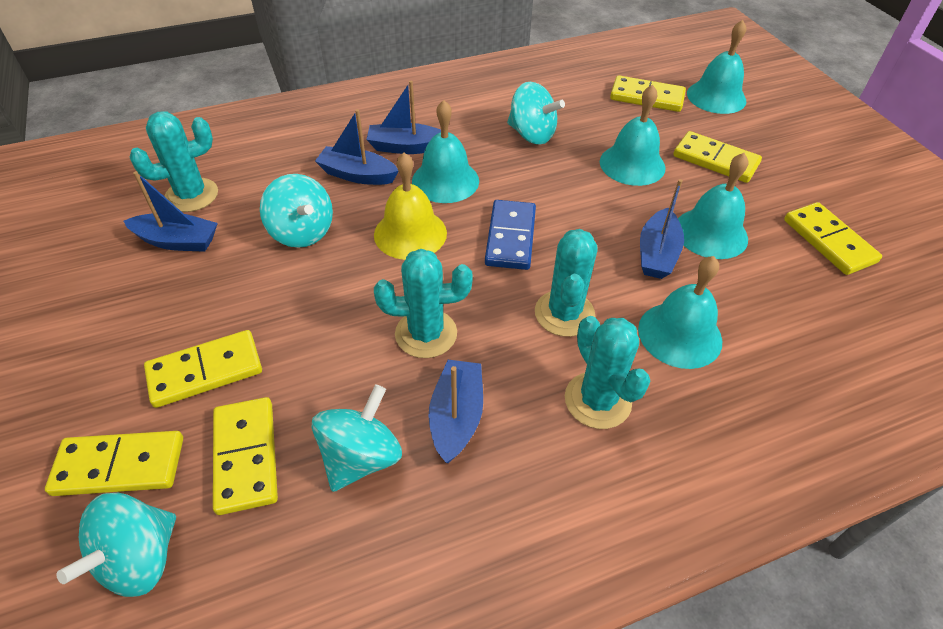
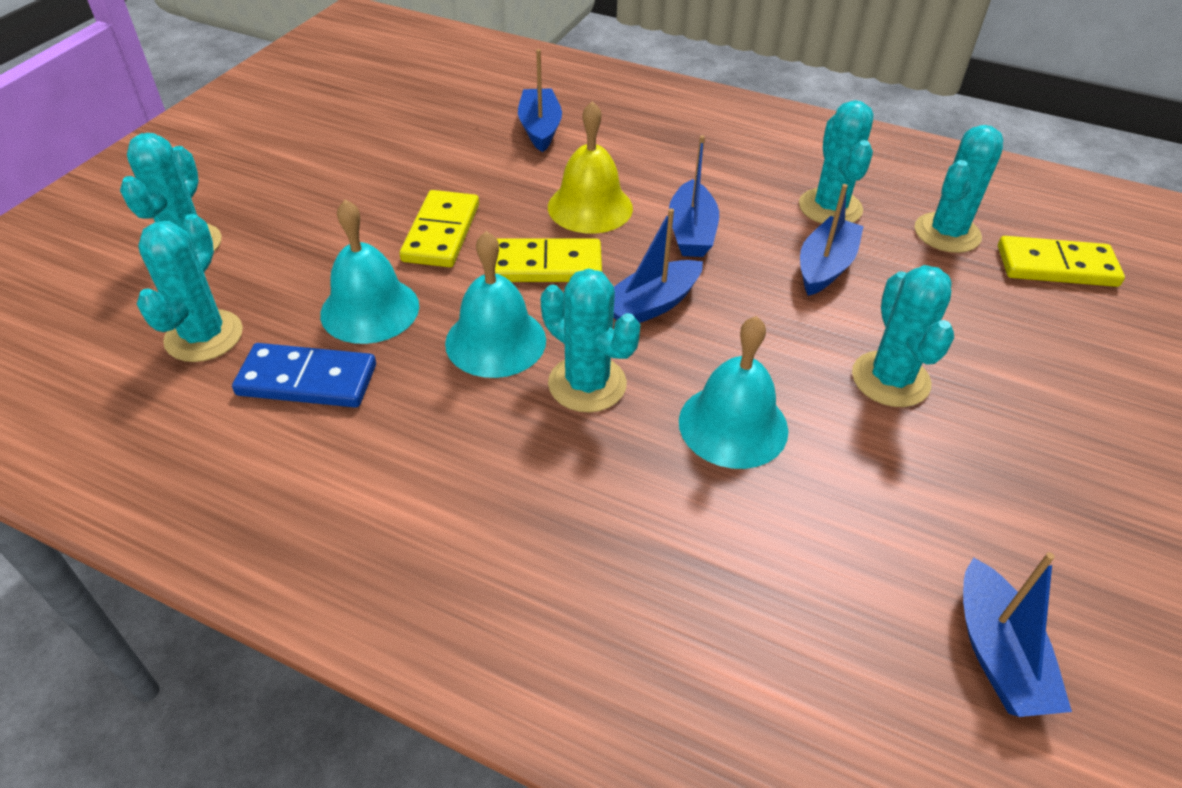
turquoise bell: [412,100,479,203] [600,84,665,186] [638,256,722,369] [678,153,748,259] [687,20,746,114] = 5 -> [320,199,419,344] [445,231,546,378] [679,316,788,469] = 3
turquoise cactus: [130,111,218,212] [374,249,473,358] [535,229,598,337] [565,316,650,429] = 4 -> [120,133,222,252] [137,214,243,362] [541,268,640,412] [799,100,874,224] [852,265,954,407] [915,125,1003,253] = 6
turquoise spinning top: [56,493,176,597] [260,174,333,248] [311,384,402,492] [507,82,565,145] = 4 -> none = 0
yellow domino: [45,431,183,496] [144,330,262,408] [213,397,278,515] [610,75,686,112] [673,131,762,183] [784,202,882,275] = 6 -> [400,190,479,267] [495,239,602,282] [998,236,1125,287] = 3

